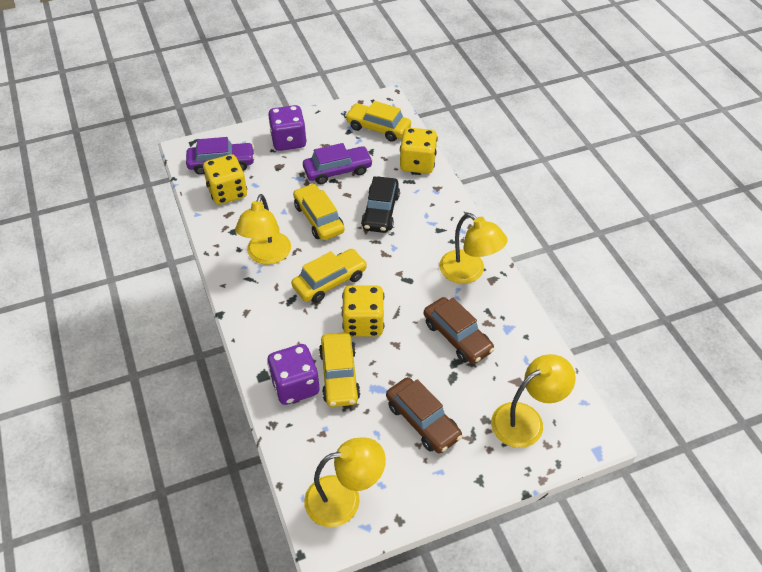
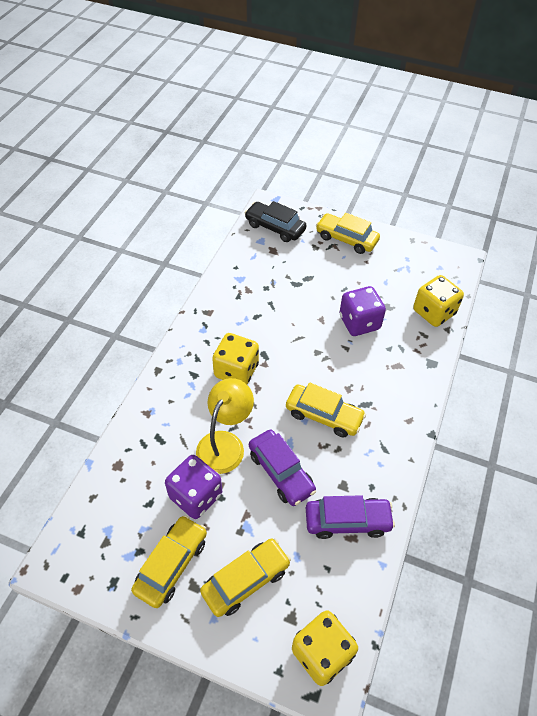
brown car: [386,377,462,454] [424,297,495,364] = 2 -> none = 0
yellow lamp: [235,194,291,264] [304,438,386,527] [439,213,508,284] [491,354,576,448] = 4 -> [196,378,254,474] = 1

